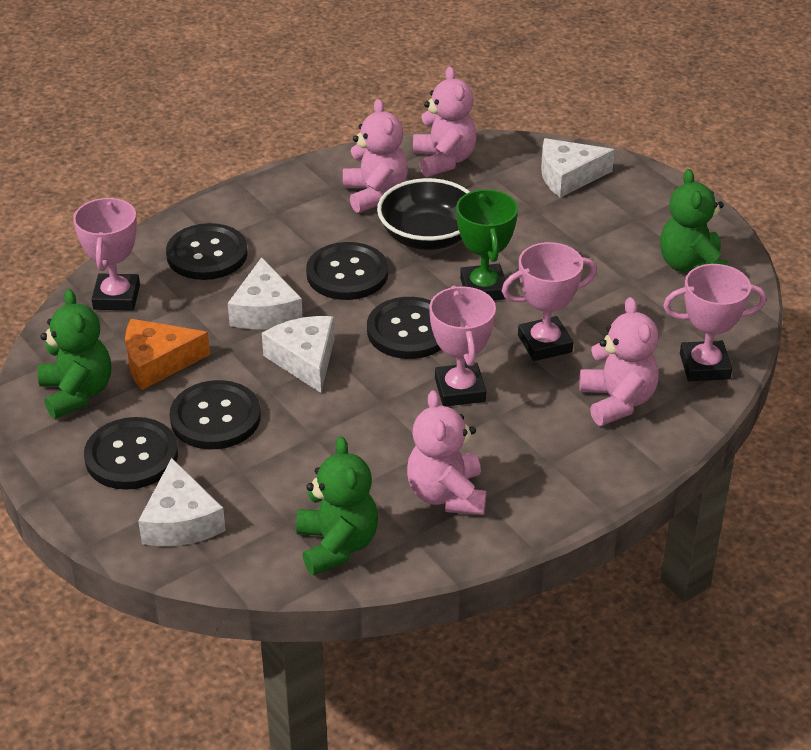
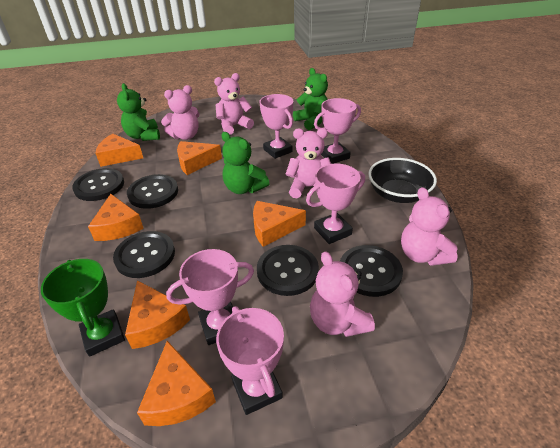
orange cheese: [125,319,210,390] = 1 -> [88,194,144,241] [95,134,143,167] [125,281,190,349] [137,341,216,426] [177,141,222,175] [253,201,306,247] = 6
pink teddy bear: [343,99,408,213] [407,390,486,515] [413,66,477,177] [579,297,659,426] = 4 -> [161,85,199,140] [214,73,254,135] [286,128,331,198] [310,251,375,337] [401,187,458,266] = 5
pink trophy: [73,197,140,311] [429,286,496,406] [502,242,597,361] [663,264,766,381] = 4 -> [166,249,254,345] [216,306,284,415] [260,94,293,159] [306,164,365,244] [314,98,361,164] = 5
white cheese: [138,458,226,546] [228,257,303,329] [262,316,334,393] [541,138,615,198] = 4 -> none = 0

